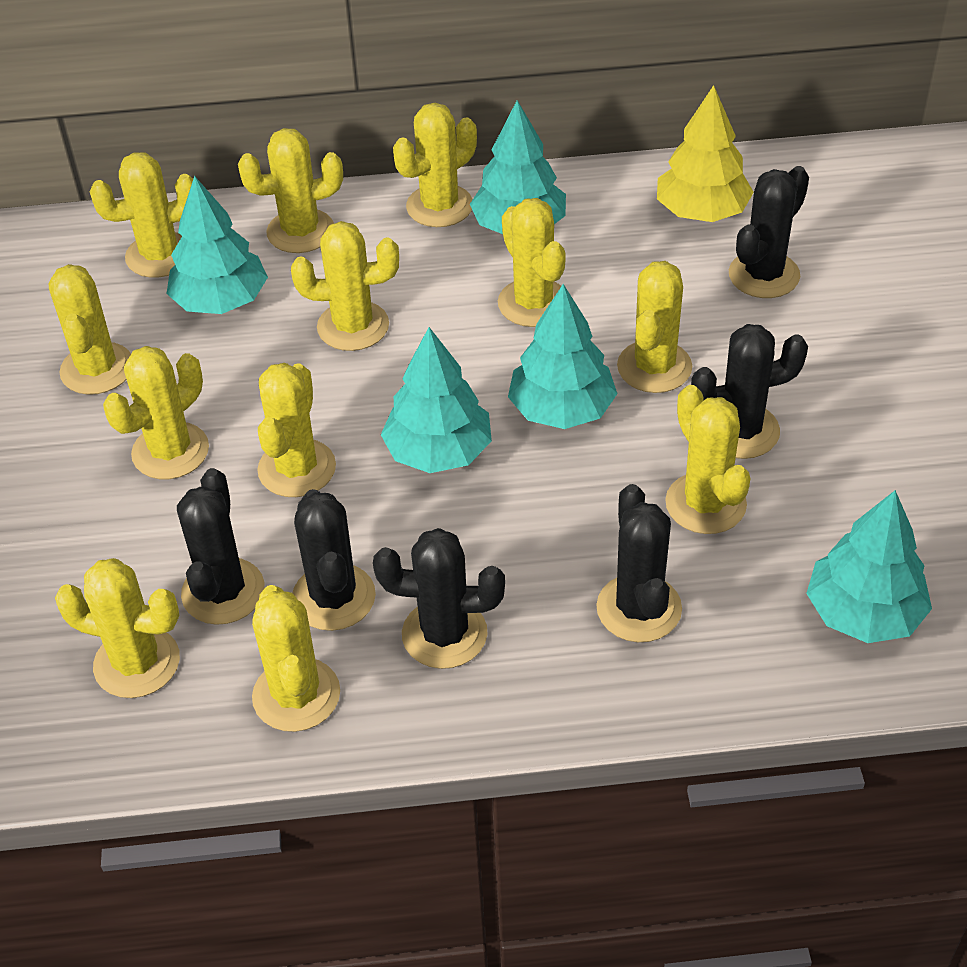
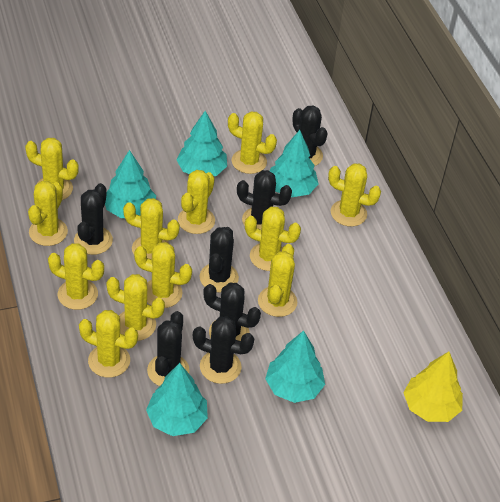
black cactus: [177,468,265,625] [293,489,376,631] [373,528,505,669] [596,484,682,642] [691,324,808,459] [729,166,809,298] = 6 -> [74,183,113,255] [147,311,190,386] [193,317,254,384] [199,227,239,293] [203,283,261,341] [237,170,292,229] [292,106,328,166] = 7

